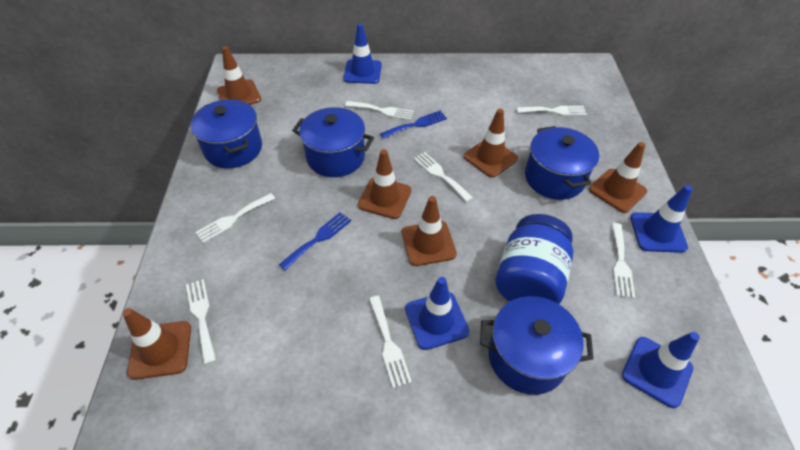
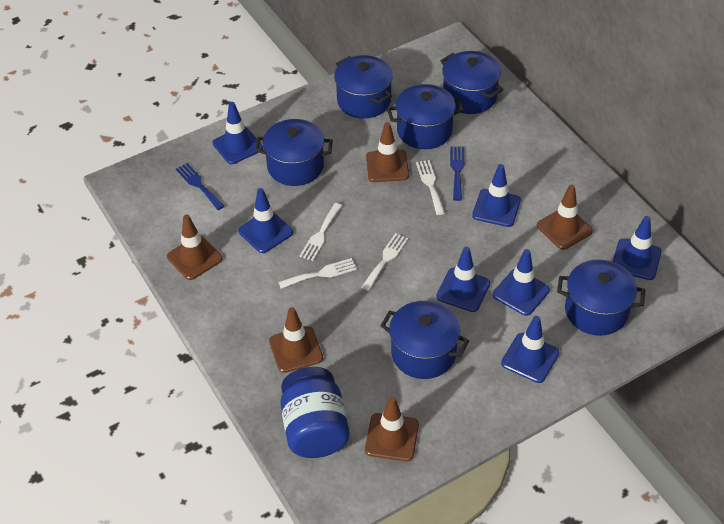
blue pot: [191,99,262,168] [292,107,374,177] [480,296,594,395] [525,126,599,200] = 4 -> [255,119,333,186] [334,55,393,119] [380,301,469,379] [387,84,464,149] [440,51,503,114] [557,259,645,336] = 6
blue traffic cone: [343,24,382,84] [405,277,469,350] [622,332,700,408] [630,185,693,253] = 4 -> [212,102,263,164] [238,188,293,253] [436,247,490,312] [472,164,521,227] [493,249,550,316] [501,316,559,383] [613,216,662,280] = 7
brown traffic cone: [123,308,191,380] [217,46,261,105] [358,149,411,219] [402,196,457,266] [464,109,518,178] [589,142,647,213] = 6 -> [167,215,223,280] [269,307,323,373] [365,396,419,461] [366,122,409,182] [537,185,593,250] = 5
white fork: [186,279,216,365] [196,193,275,243] [345,101,414,120] [369,296,412,388] [414,152,473,202] [516,106,587,115] [612,223,635,298] = 7 -> [278,258,357,289] [300,203,342,261] [361,233,408,291] [416,160,445,215] = 4

